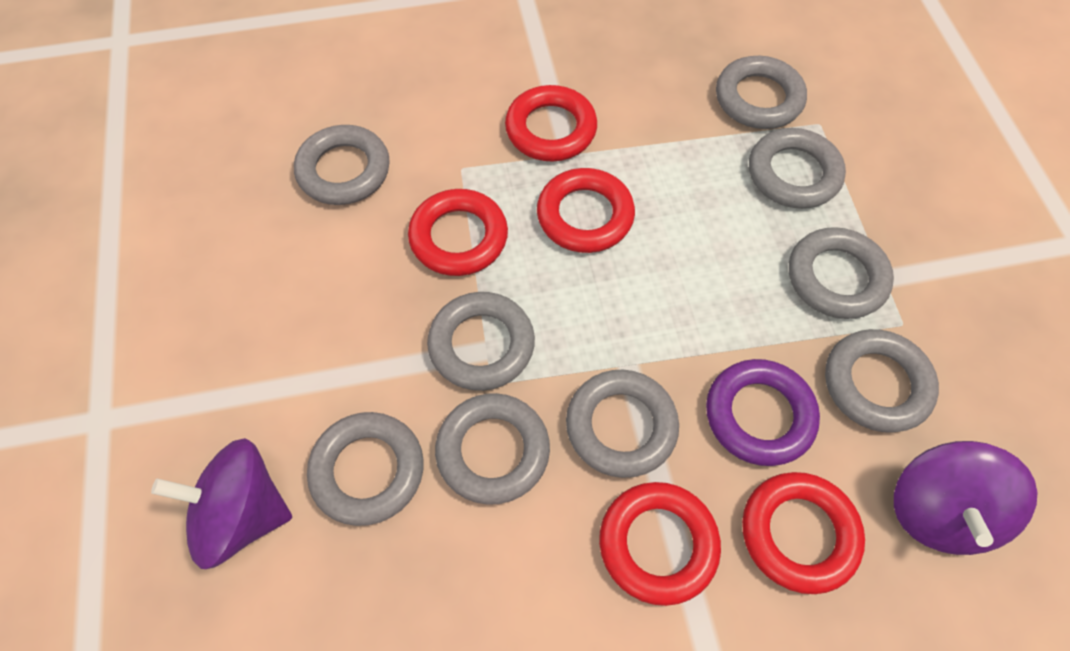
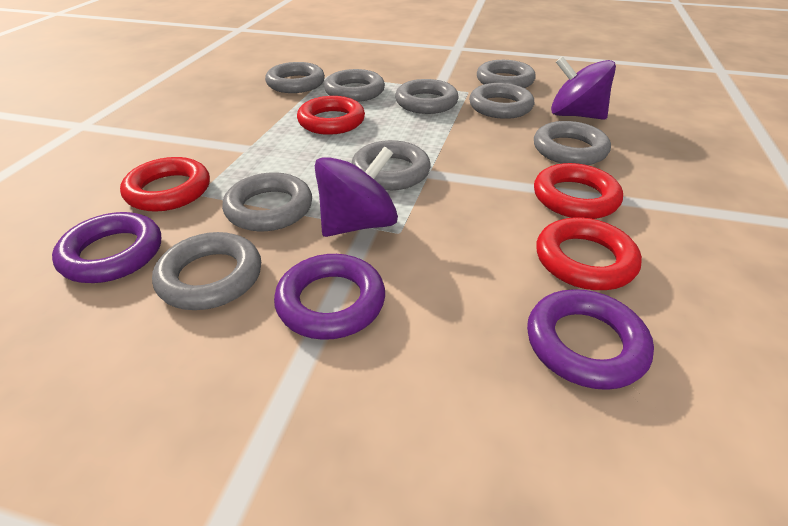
purple ring: [706,359,820,466] = 1 -> [52,212,161,283] [274,254,385,340] [527,289,654,390] = 3
red ring: [408,189,508,276] [505,85,597,161] [537,168,635,253] [599,482,721,606] [742,472,865,594] = 5 -> [120,157,210,212] [297,96,365,135] [534,163,623,219] [536,217,642,290] = 4

